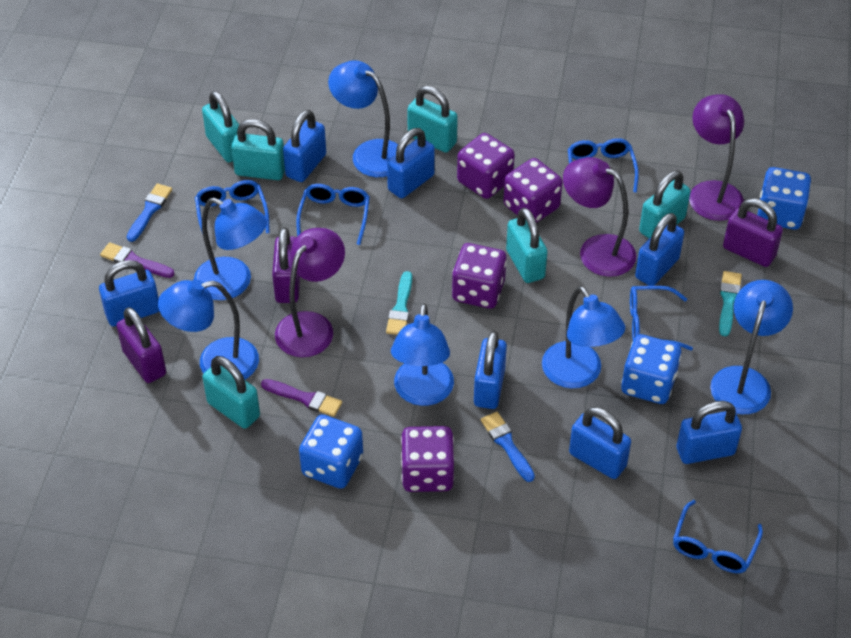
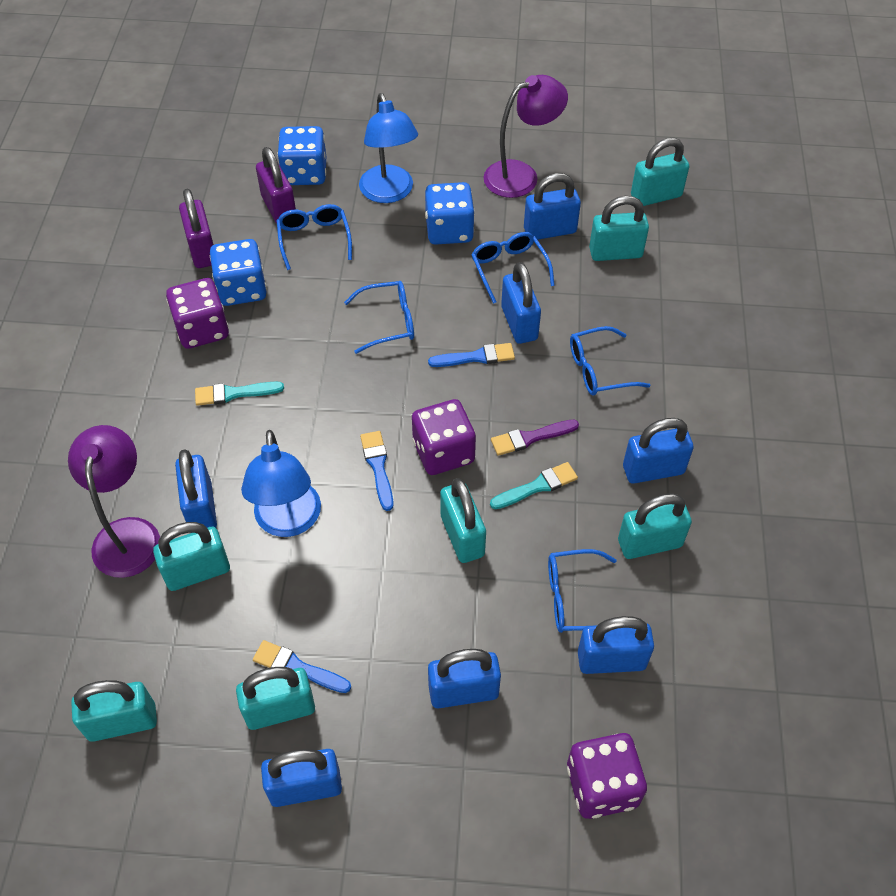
blue brush: [127,183,172,242] [481,412,535,482] = 2 -> [253,640,351,693] [360,431,394,511] [428,343,515,367] = 3
blue lamp: [158,279,259,380] [194,198,267,300] [328,60,398,177] [391,303,454,406] [542,286,625,388] [710,280,793,414] = 6 -> [241,430,321,537] [359,93,418,203] = 2
purple brush: [100,242,175,278] [261,379,342,417] = 2 -> [491,420,579,456] = 1
purple dice: [401,426,454,492] [452,243,507,309] [457,133,515,199] [503,158,562,223] = 4 -> [166,278,229,349] [412,399,476,475] [567,733,647,819] = 3
purple lamp: [275,228,345,357] [563,157,636,277] [689,94,744,221] = 3 -> [68,425,160,578] [484,75,568,198] = 2
purple padlock: [116,307,166,383] [272,227,300,303] [723,198,783,267] = 3 -> [179,189,214,268] [256,147,296,224] = 2
turquoise padlock: [202,91,240,163] [203,356,260,429] [231,119,285,180] [407,86,458,153] [506,208,548,283] [639,170,691,238] = 6 -> [71,680,157,742] [153,522,230,591] [236,667,315,730] [440,478,486,563] [589,196,649,261] [618,493,692,559] [631,138,689,206] = 7

